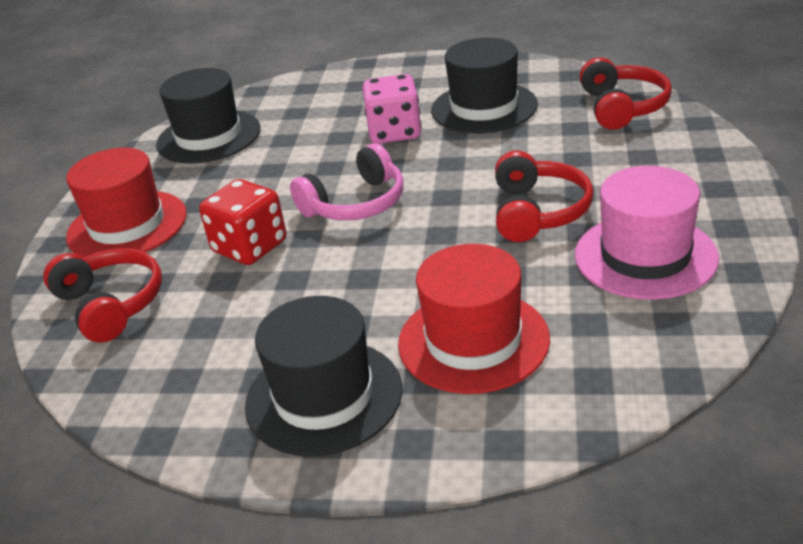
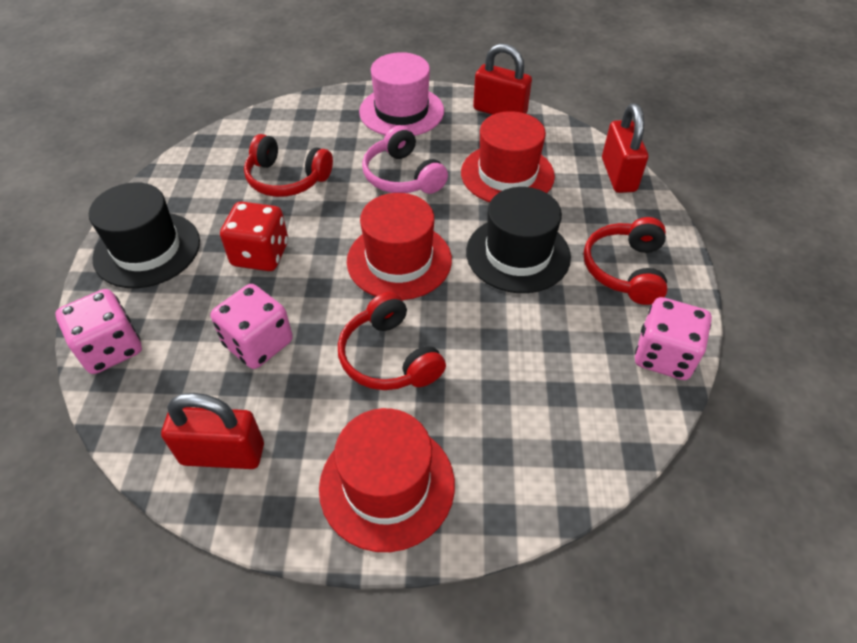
black hat: [156,68,261,164] [245,296,403,457] [431,37,538,133] = 3 -> [89,182,200,288] [466,187,571,293] = 2
pink dice: [363,74,422,144] = 1 -> [56,289,142,374] [211,284,293,369] [635,297,712,380] = 3
red hat: [66,147,187,257] [398,244,550,394] = 2 -> [319,408,455,552] [347,193,452,300] [461,111,555,202] = 3
red padlock: none = 0 -> [161,393,264,469] [473,43,532,115] [602,103,648,193] = 3

